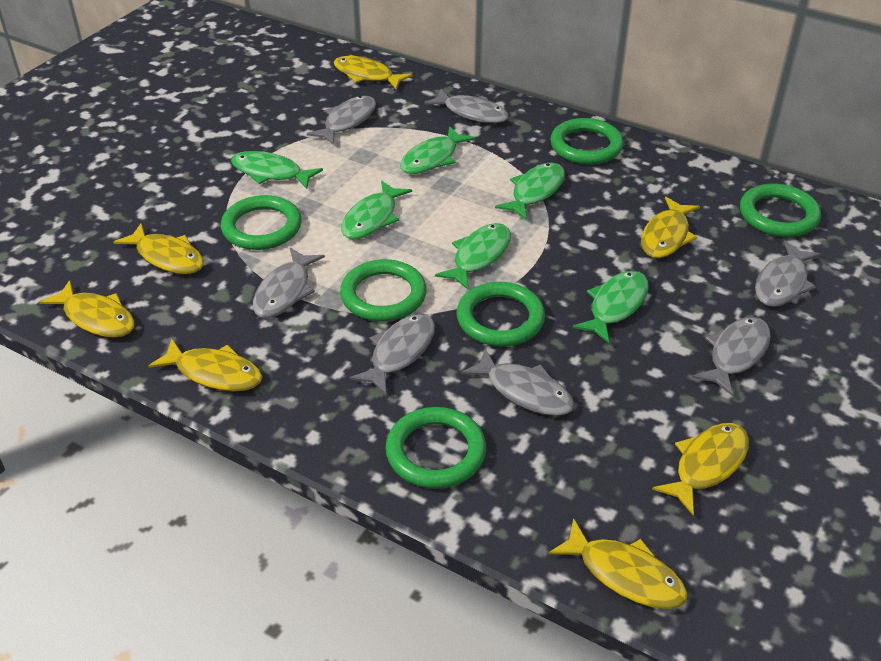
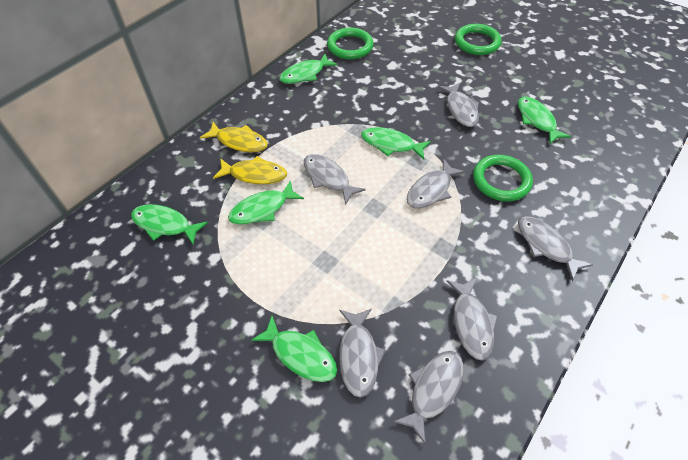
green ring: [221,195,302,250] [340,259,427,321] [386,407,486,489] [457,282,545,346] [550,118,624,164] [740,184,821,237] = 6 -> [327,27,374,59] [455,24,501,55] [473,155,533,201] = 3
yellow fish: [39,280,135,338] [113,223,204,274] [148,338,263,391] [333,56,413,90] [548,518,688,609] [641,197,700,258] [652,423,749,515] = 7 -> [200,122,268,152] [213,156,287,184] = 2

